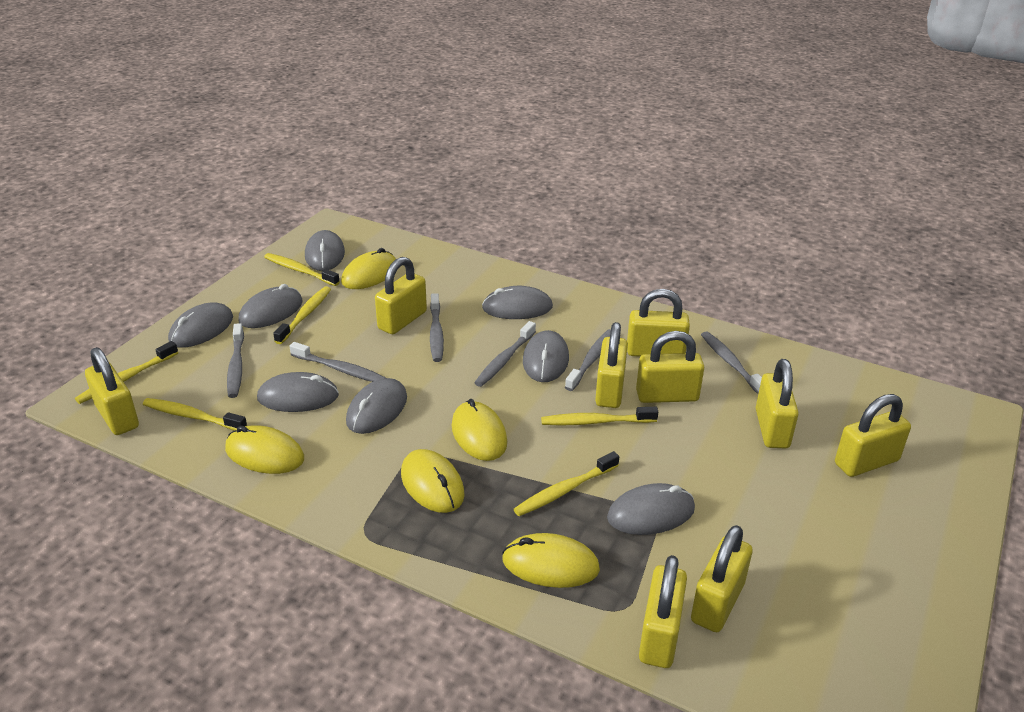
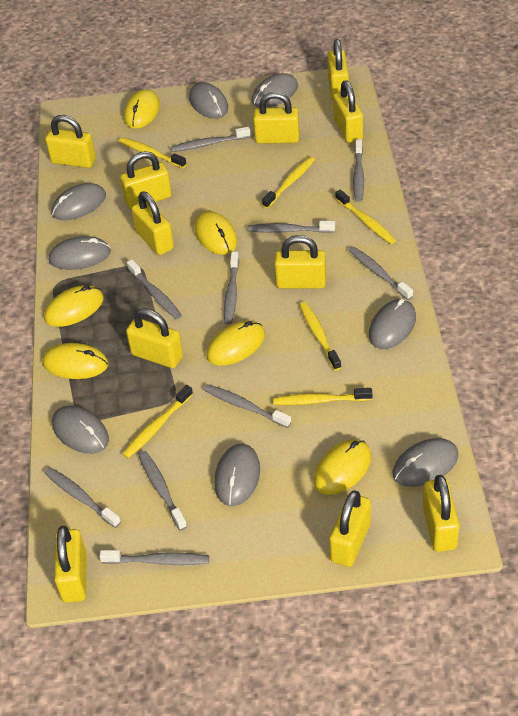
grey toothbrush: [227,323,244,398] [290,342,386,382] [430,293,444,362] [474,321,536,387] [565,329,611,391] [701,331,762,394] = 6 -> [44,467,121,528] [99,550,209,565] [127,259,182,319] [138,451,187,531] [171,127,251,152] [204,384,291,428] [224,252,239,324] [248,221,335,233] [348,246,413,300] [353,139,364,202] = 10
yellow mouse: [225,425,304,474] [341,248,396,289] [401,449,465,513] [452,399,507,461] [502,533,600,588] = 5 -> [43,343,108,379] [44,285,104,327] [124,89,160,129] [194,211,237,255] [207,321,265,366] [314,439,371,495] = 6
yellow padlock: [85,347,139,435] [375,257,427,334] [595,322,628,408] [627,289,690,357] [636,331,704,403] [639,555,687,668] [691,525,753,633] [756,359,799,448] [835,394,911,477] = 9 -> [45,115,96,168] [54,526,87,603] [120,151,172,209] [126,308,183,368] [132,191,174,255] [253,92,300,144] [274,235,326,289] [327,39,349,99] [329,490,371,567] [333,80,363,143] [423,475,460,552] = 11

